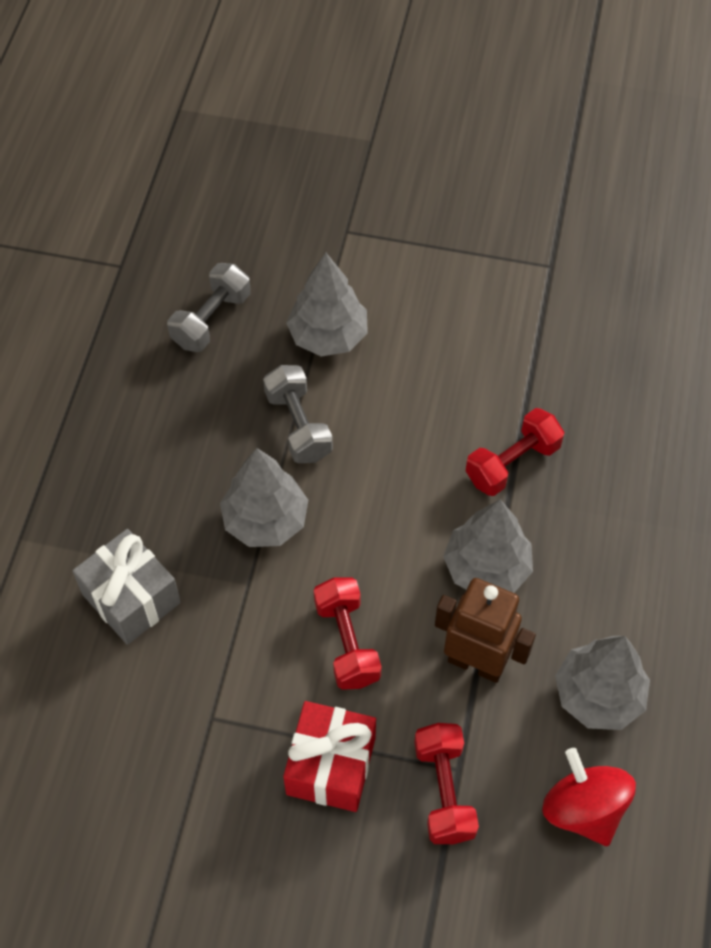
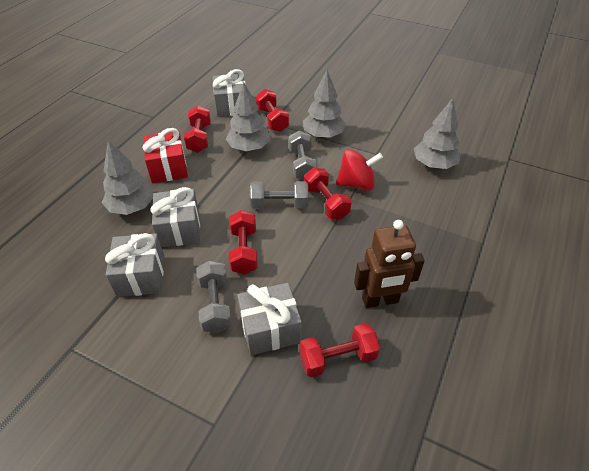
grey dumbbell: [167,263,251,352] [263,365,333,463] = 2 -> [196,260,232,333] [250,181,308,209] [289,130,317,181] = 3
grey gift: [72,529,181,645] = 1 -> [105,233,164,297] [150,187,200,247] [213,69,246,117] [237,283,302,355] = 4
red dumbbell: [314,577,382,690] [414,723,479,844] [466,408,564,496] = 3 -> [184,106,211,153] [229,210,258,274] [255,89,289,132] [299,323,380,377] [304,167,352,220] = 5

